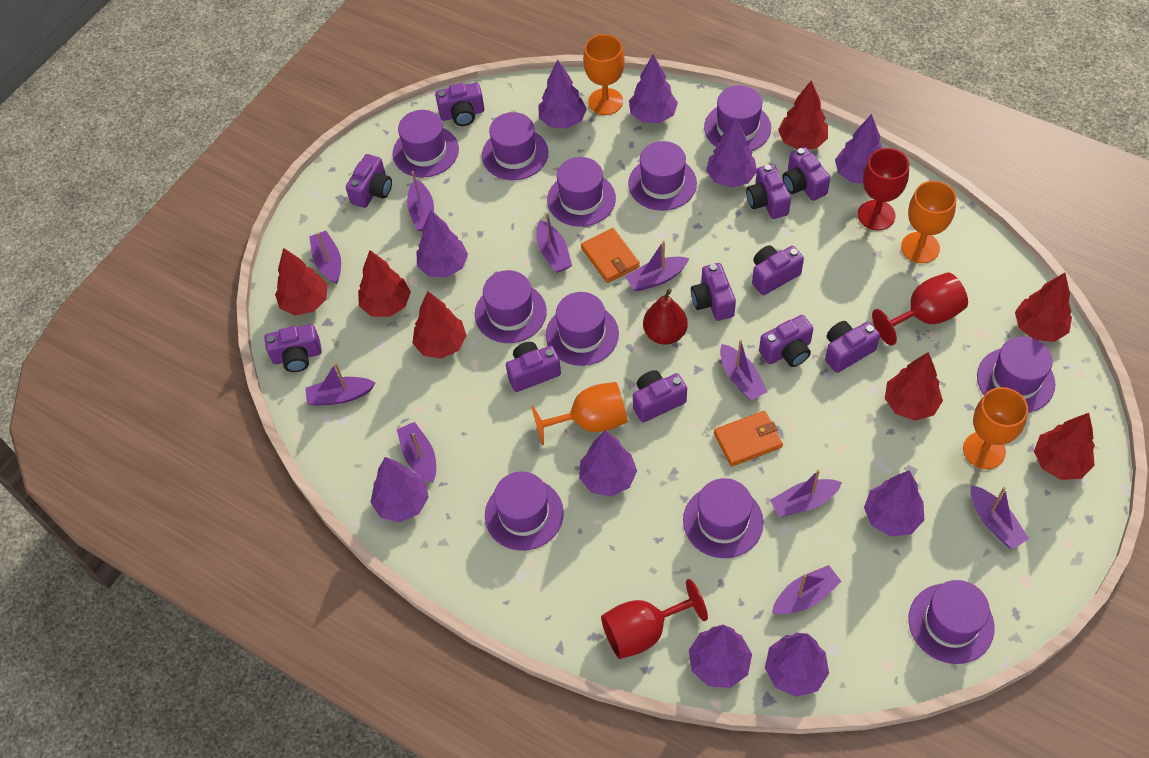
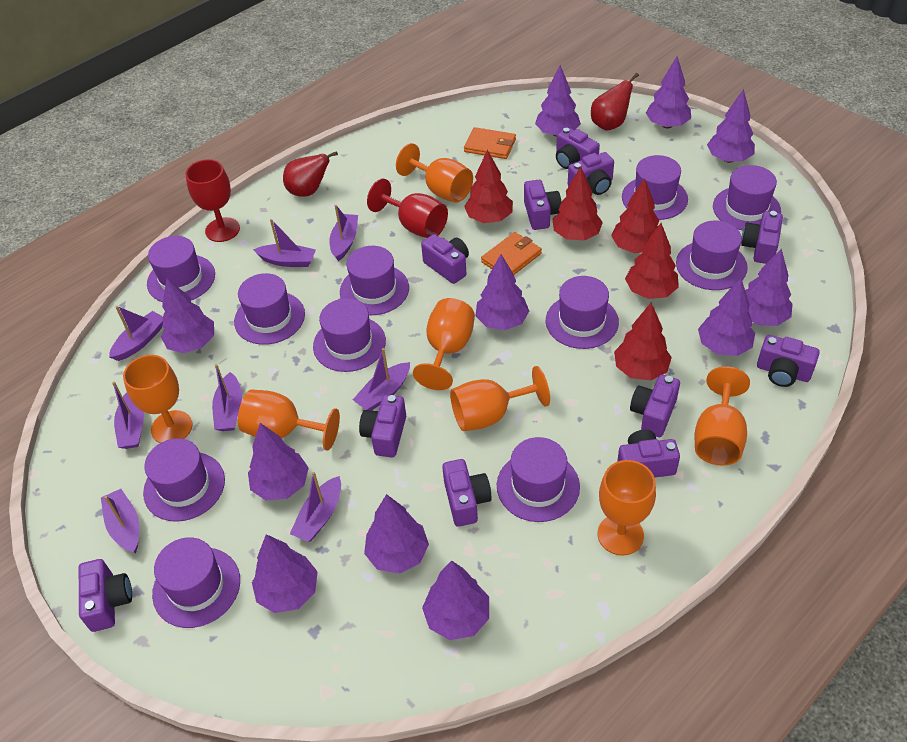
orange goblet: [531,382,627,445] [583,34,625,115] [901,181,957,263] [963,387,1028,469] = 4 -> [123,355,193,443] [238,390,340,451] [396,143,473,203] [413,298,475,390] [450,366,550,431] [598,460,656,556] [695,366,750,466] = 7
purple boat: [305,363,375,406] [309,231,341,284] [397,422,436,483] [407,171,434,231] [536,212,572,273] [625,241,689,292] [720,340,767,400] [770,470,842,517] [772,565,842,614] [971,485,1029,549] = 10 -> [101,489,139,553] [109,306,163,361] [112,382,144,449] [212,364,242,431] [253,219,316,267] [290,472,341,542] [330,205,358,261] [353,348,410,411] = 8
purple tree: [370,457,429,522] [417,210,468,278] [539,60,587,129] [579,430,637,497] [629,54,678,123] [689,625,752,688] [706,118,757,188] [765,633,829,697] [835,114,882,183] [864,471,924,536] = 10 -> [161,278,214,353] [248,423,309,501] [252,534,318,613] [364,494,429,574] [422,560,489,640] [475,254,529,330] [535,65,581,137] [646,56,691,129] [698,278,755,356] [707,89,755,163] [745,249,792,326] = 11
red goblet: [601,579,708,659] [858,148,909,230] [872,273,968,346] = 3 -> [185,159,240,242] [367,178,448,238] = 2
red pear: [643,289,688,345] = 1 -> [283,151,338,197] [591,73,639,131] = 2
red tree: [275,248,328,315] [358,250,411,317] [412,291,467,359] [778,81,828,149] [885,352,943,421] [1015,273,1072,342] [1034,413,1095,480] = 7 -> [464,150,513,223] [552,166,603,241] [611,178,659,253] [614,302,672,380] [625,223,679,299] = 5

